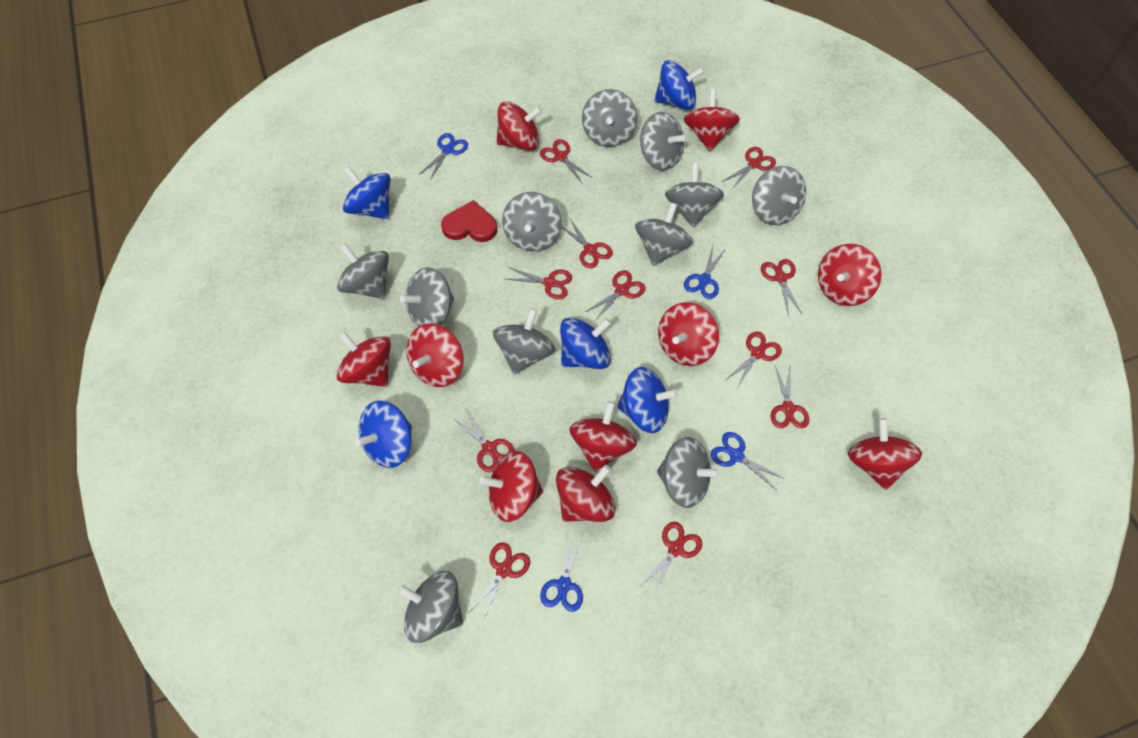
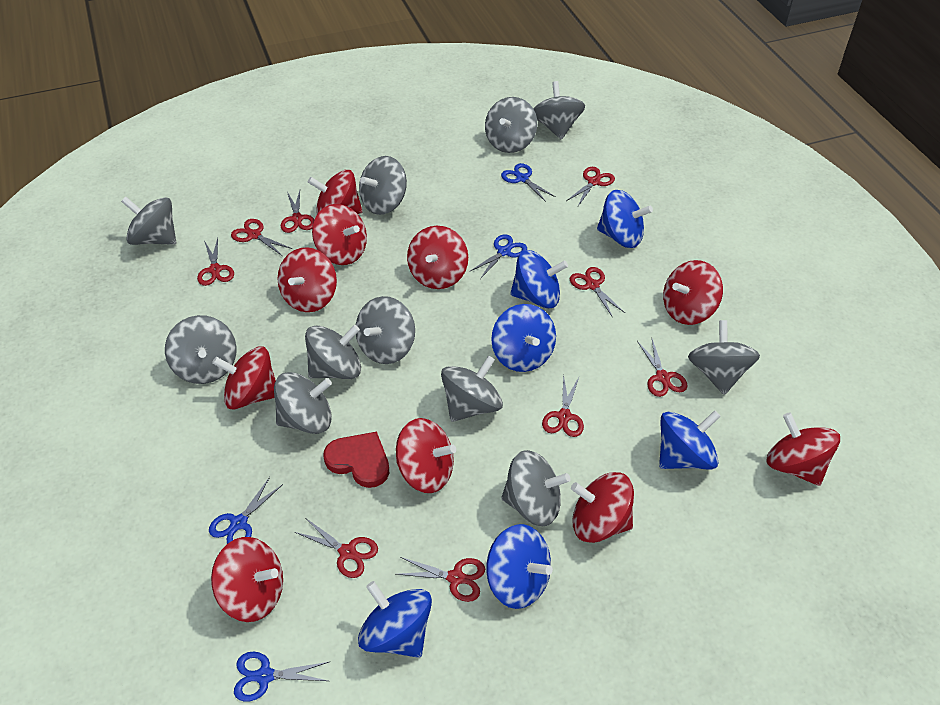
blue spinning top: [343,166,391,219] [355,400,412,468] [560,317,611,369] [617,367,678,433] [654,60,705,110] = 5 -> [358,581,432,658] [486,524,553,609] [491,304,556,372] [510,250,568,308] [597,190,653,248] [659,410,721,469] = 6
red scissors: [453,410,515,472] [468,542,530,623] [506,267,572,299] [540,139,592,183] [561,217,613,268] [585,270,646,321] [640,522,702,595] [722,147,776,189] [724,331,782,387] [761,259,802,316] [770,365,810,428] = 11 -> [197,238,234,286] [231,219,292,256] [281,190,314,233] [295,519,378,578] [396,557,485,602] [542,374,584,437] [566,167,615,206] [570,267,625,318] [637,339,687,397] = 9

